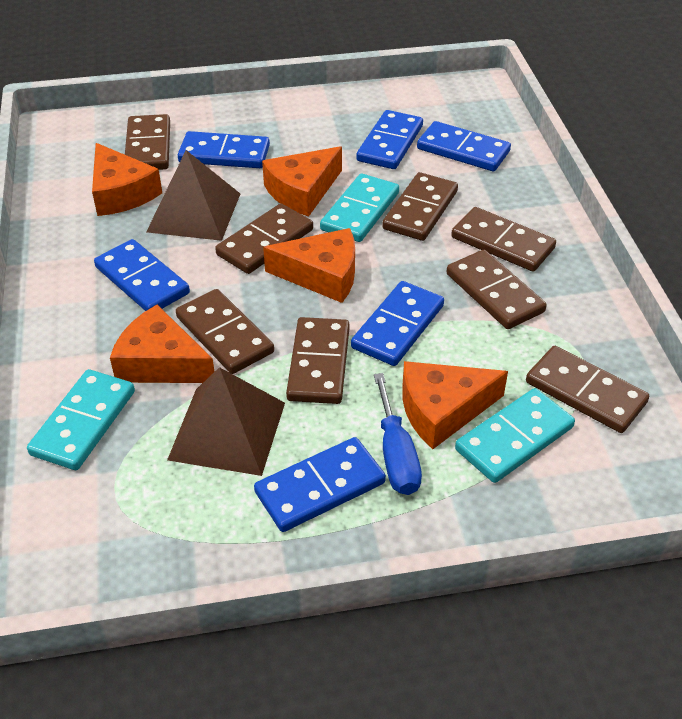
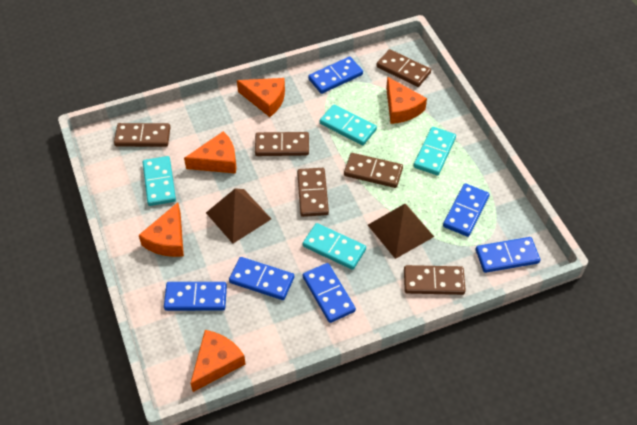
blue screwdriver: [374,373,422,495] = 1 -> none = 0
brown domino: [125,114,170,170] [176,289,274,374] [215,204,313,274] [286,317,350,404] [382,172,458,241] [447,250,547,329] [451,207,556,272] [526,346,649,433] = 8 -> [114,123,171,147] [255,132,309,156] [297,168,329,217] [344,153,403,188] [376,49,431,87] [404,265,466,295] = 6
turquoise domino: [27,369,135,470] [320,174,399,242] [455,388,575,483] = 3 -> [143,156,176,206] [303,223,366,270] [320,105,377,145] [414,127,456,175] = 4

